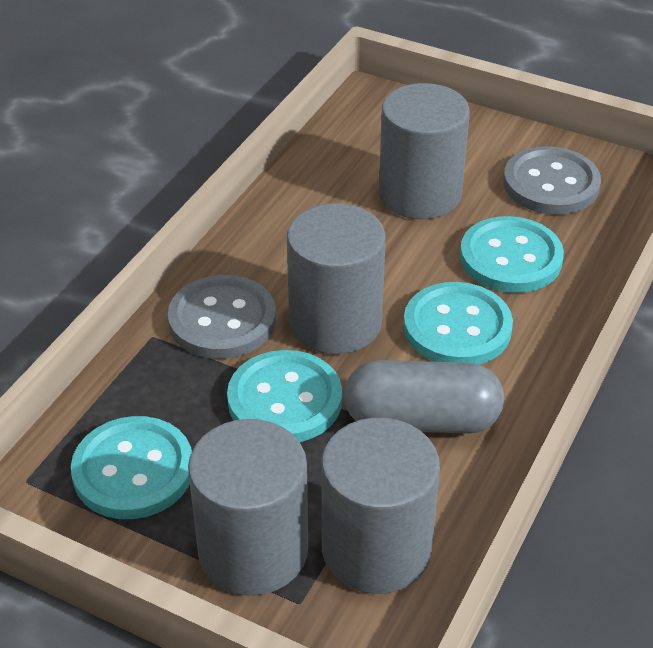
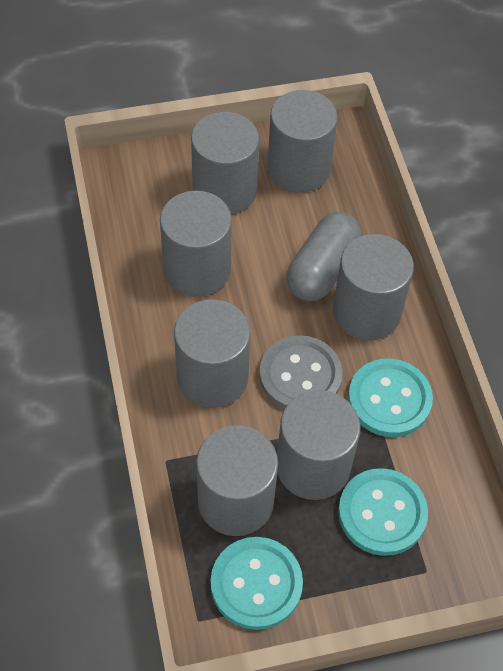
grey button: [168,275,276,359] [503,146,601,215] = 2 -> [259,335,343,409] = 1
grey cylinder: [188,419,308,596] [287,203,386,354] [322,418,440,594] [379,83,470,219] = 4 -> [160,191,232,297] [174,299,251,408] [191,112,259,215] [196,425,278,536] [267,90,338,193] [277,390,361,500] [333,234,414,341] = 7
turquoise button: [71,416,192,519] [227,350,342,442] [403,282,513,365] [460,216,564,293] = 4 -> [211,537,303,630] [338,468,428,556] [348,359,433,437] = 3

